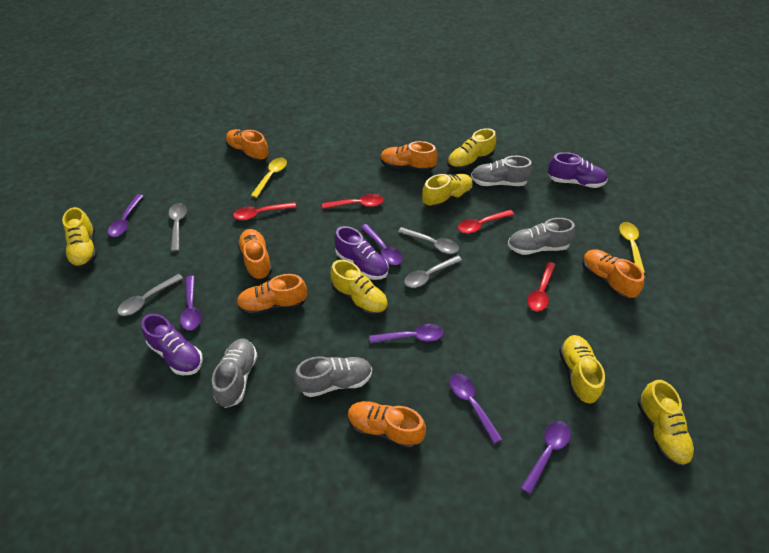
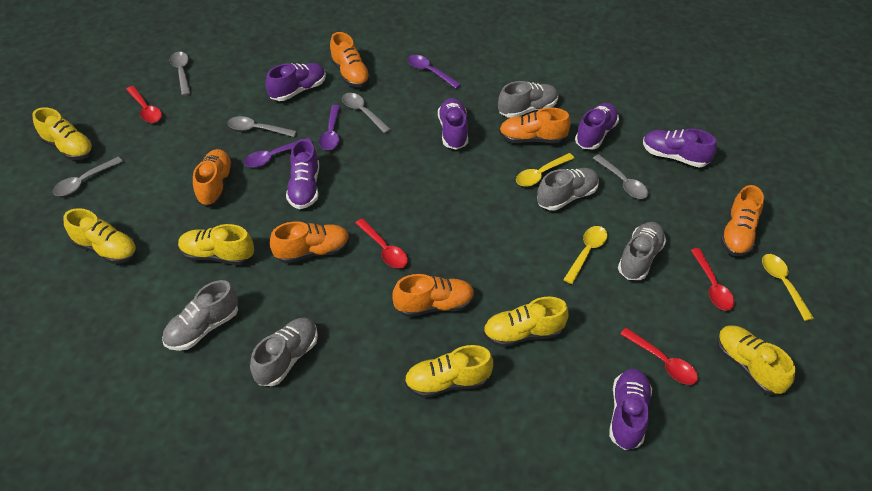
grey shoe: [212,338,257,408] [294,356,372,397] [471,156,532,186] [508,218,575,255] = 4 -> [162,280,238,351] [250,318,318,386] [498,81,558,118] [537,168,599,211] [618,222,666,280] = 5
grey spoon: [117,274,183,316] [169,203,187,252] [398,227,459,254] [404,255,462,288] = 4 -> [53,157,123,196] [170,52,190,96] [228,116,297,137] [342,93,391,133] [593,154,648,199] = 5
purple shoe: [141,314,203,375] [334,226,388,280] [548,152,608,188] = 3 -> [266,63,326,101] [286,139,319,209] [438,98,468,150] [575,103,619,149] [609,369,652,450] [643,129,717,167] = 6
purple spoon: [108,194,144,237] [180,276,201,330] [360,224,402,265] [369,324,444,343] [450,373,502,444] [521,421,571,495] = 6 -> [244,138,312,167] [319,105,340,150] [407,55,461,88] = 3
yellow spoon: [251,157,287,198] [619,222,645,273] = 2 -> [516,153,575,187] [563,226,607,284] [762,254,814,321] = 3

